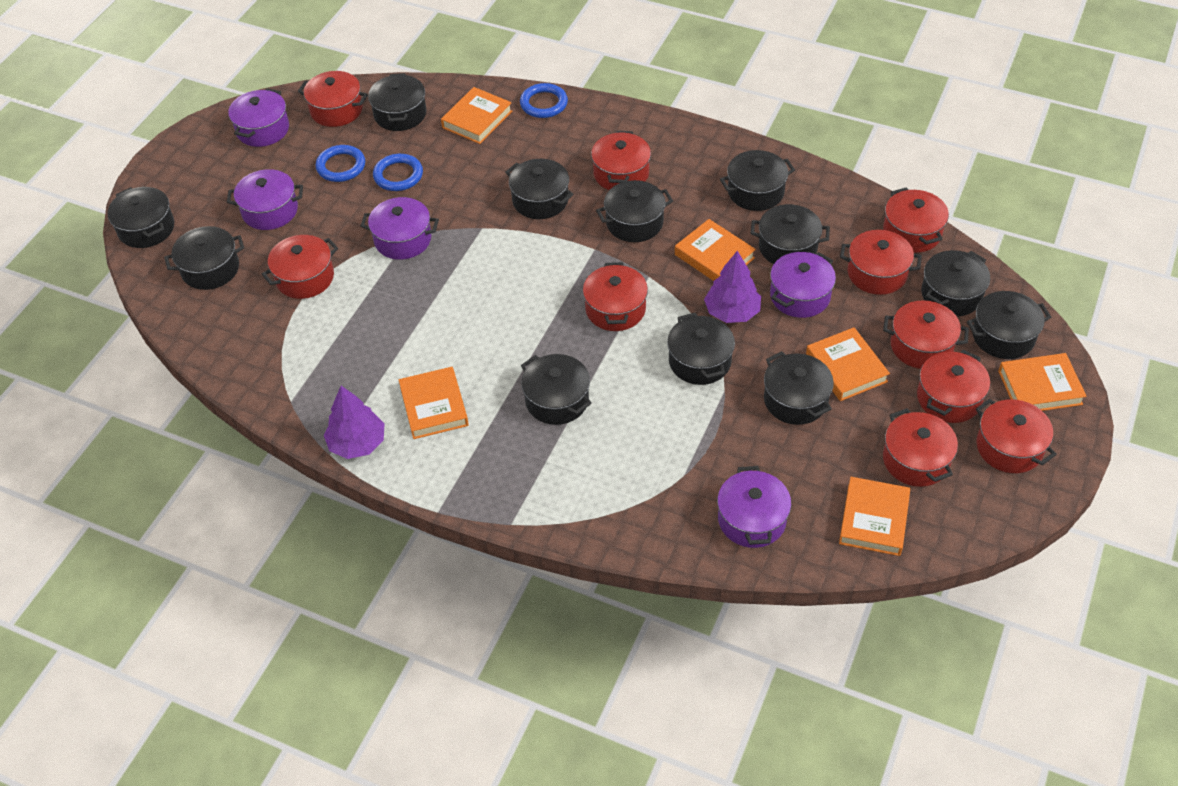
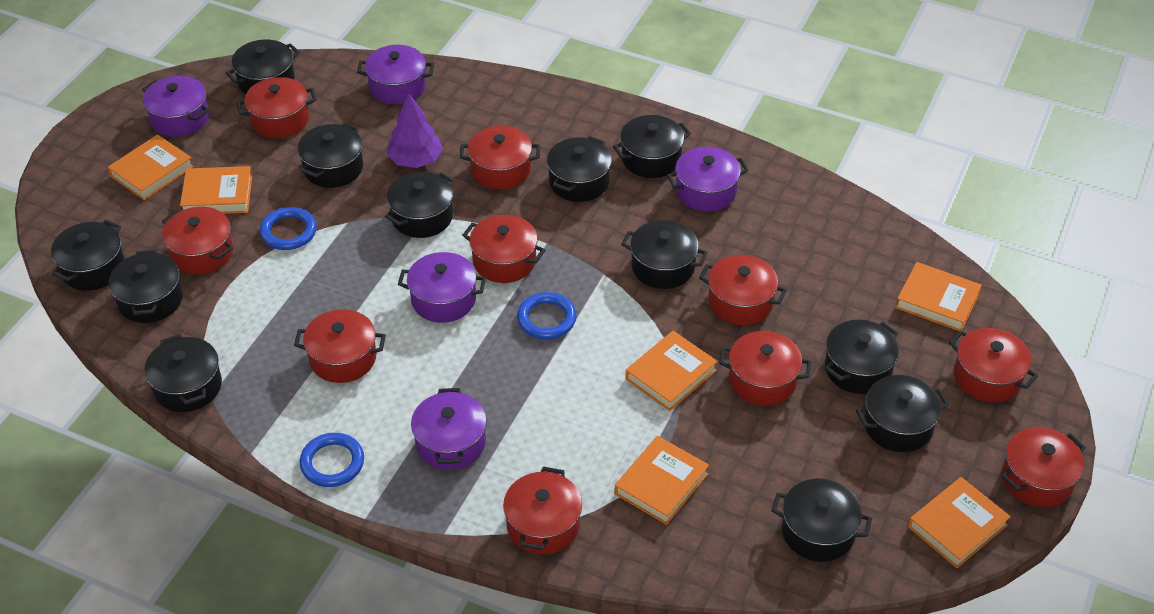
purple tree: [324,386,385,459] [704,251,761,323] = 2 -> [387,94,443,168] = 1

